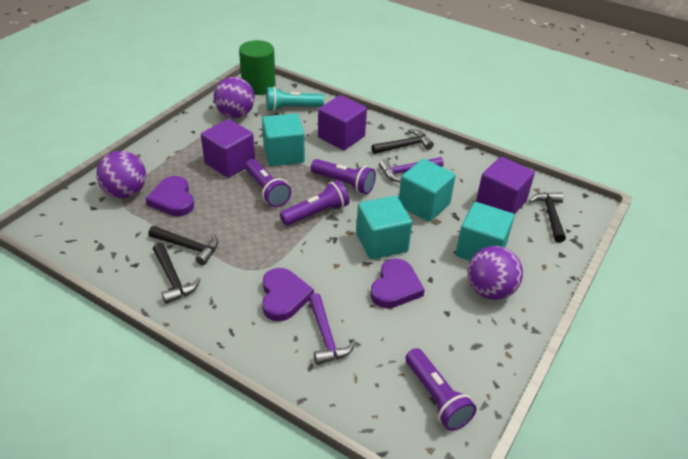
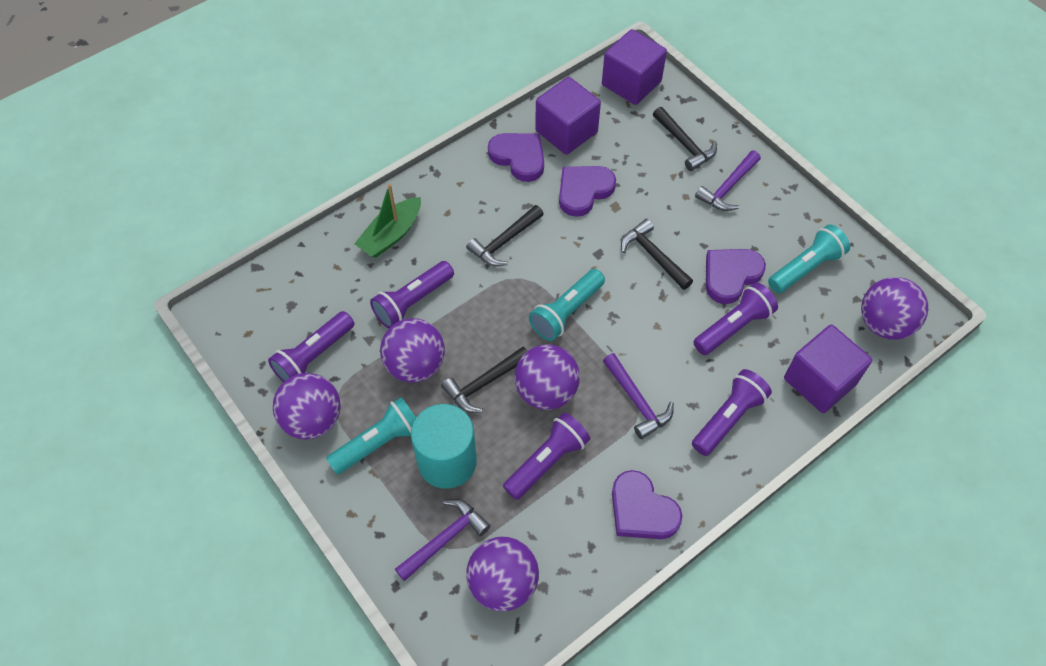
green boat: none = 0 -> [354,184,421,258] = 1
green cylinder: [239,40,276,95] = 1 -> none = 0
purple ball: [96,151,146,198] [214,77,255,118] [468,246,523,300] = 3 -> [273,373,341,440] [380,318,445,383] [466,537,539,611] [515,344,580,410] [861,277,928,340] = 5
purple flashlight: [245,159,291,207] [280,180,349,226] [311,159,376,194] [406,348,477,431] = 4 -> [268,311,354,382] [370,261,454,328] [503,412,590,500] [692,369,772,456] [693,282,778,355] = 5
purple hammer: [309,293,356,365] [379,157,444,183] = 2 -> [395,499,491,581] [603,353,674,439] [695,151,761,211] = 3
purple heart: [146,176,194,216] [262,268,314,321] [370,258,425,308] = 3 -> [488,133,544,182] [559,166,616,217] [612,470,683,539] [706,249,766,304] = 4
turquoise cube: [262,113,305,166] [356,196,412,260] [399,159,456,222] [456,202,514,261] = 4 -> none = 0
turquoise cylinder: none = 0 -> [411,404,477,489] = 1
turquoise flashlight: [266,86,324,111] = 1 -> [326,397,416,474] [529,269,605,341] [768,224,850,293] = 3

